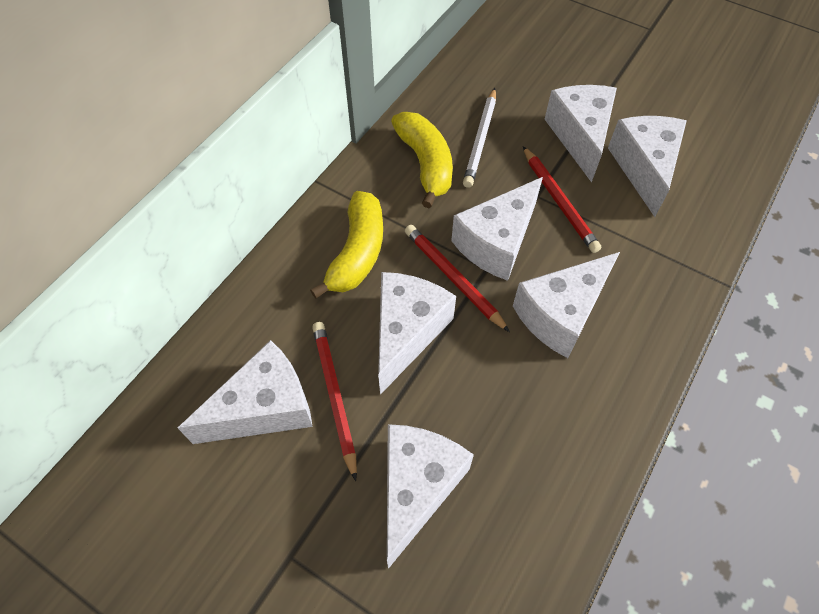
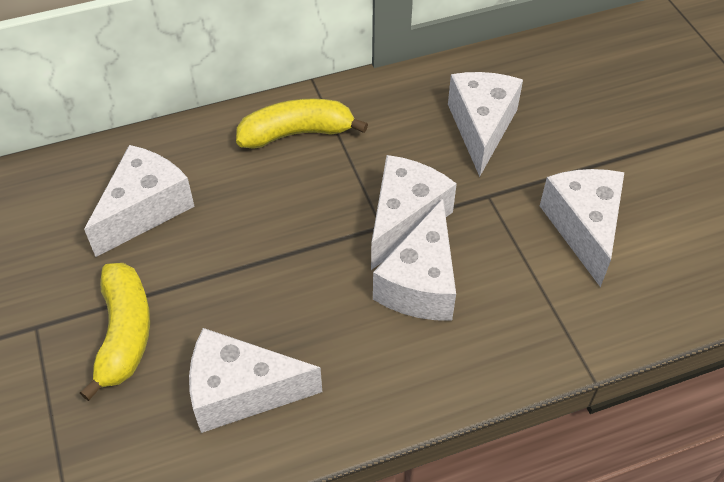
red pencil: [312,322,357,481] [405,225,510,332] [523,146,601,253] = 3 -> none = 0
white cheese: [178,340,313,444] [378,272,456,395] [387,424,474,569] [451,177,543,281] [513,252,620,358] [545,85,617,182] [608,116,687,217] = 7 -> [84,145,195,257] [189,328,322,433] [371,155,457,270] [373,199,456,321] [448,72,523,177] [540,169,624,287] = 6
white pencil: [463,88,496,188] = 1 -> none = 0

